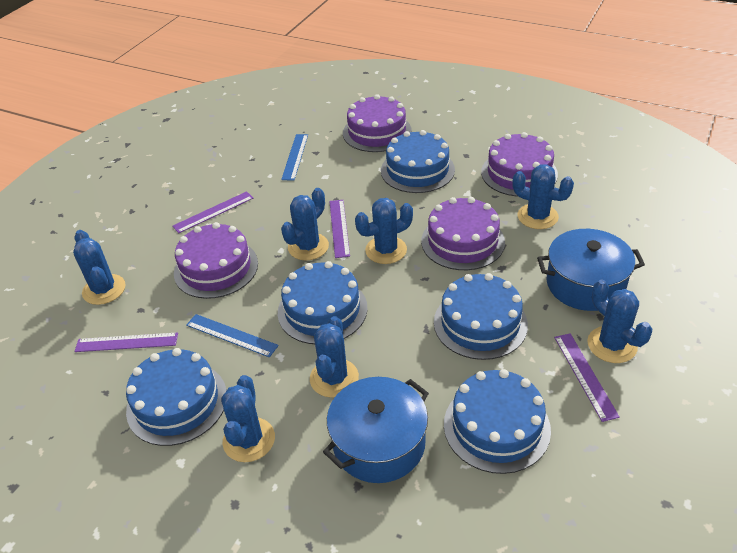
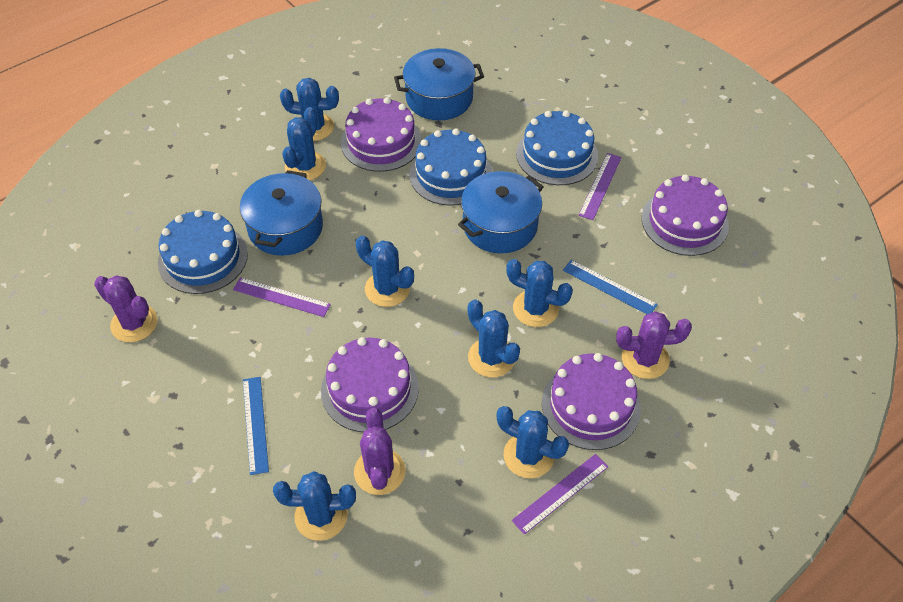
blue cake: [126,348,227,446] [278,261,368,344] [381,130,455,193] [434,273,528,360] [444,369,551,474] = 5 -> [158,210,248,294] [409,128,492,206] [516,110,598,185] = 3
blue pot: [323,377,429,483] [537,229,645,311] = 2 -> [240,170,323,256] [394,48,484,121] [458,171,544,253] = 3
purple cactus: none = 0 -> [94,275,158,342] [354,408,406,495] [616,311,692,379] = 3
purple ruler: [74,332,178,352] [172,191,253,233] [329,200,350,258] [554,333,620,422] = 4 -> [233,277,331,317] [512,454,608,535] [578,153,622,220] = 3

